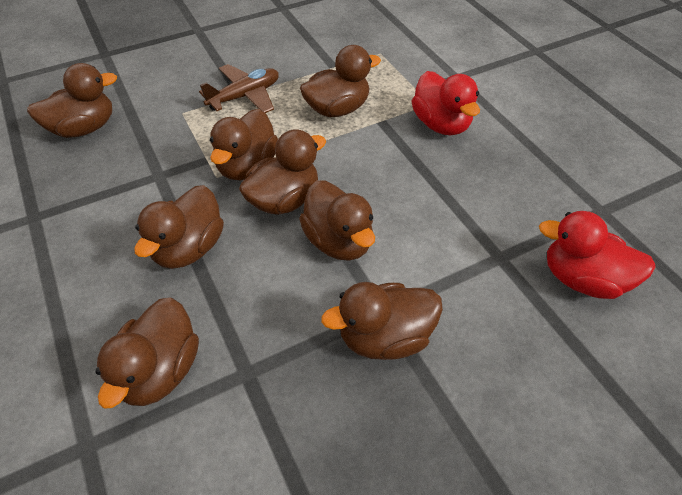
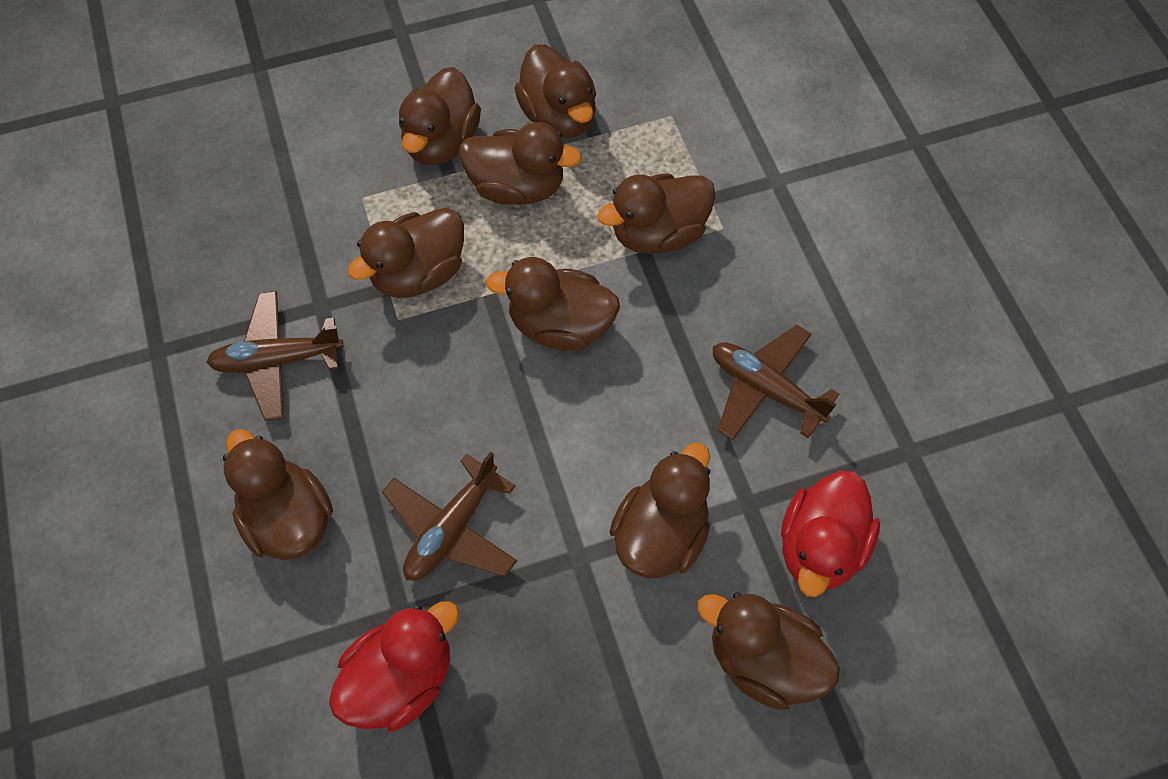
brown duck: [27,63,117,138] [95,297,199,409] [135,185,224,269] [210,109,278,180] [239,129,326,215] [299,180,375,261] [300,45,381,117] [321,282,443,360] = 8 -> [223,429,333,560] [347,207,464,298] [399,67,481,165] [459,122,582,205] [486,257,620,351] [514,44,596,138] [597,174,716,254] [609,442,710,578] [697,592,840,710] = 9
brown plane: [199,64,279,113] = 1 -> [207,291,343,421] [382,451,517,581] [713,325,839,440] = 3

